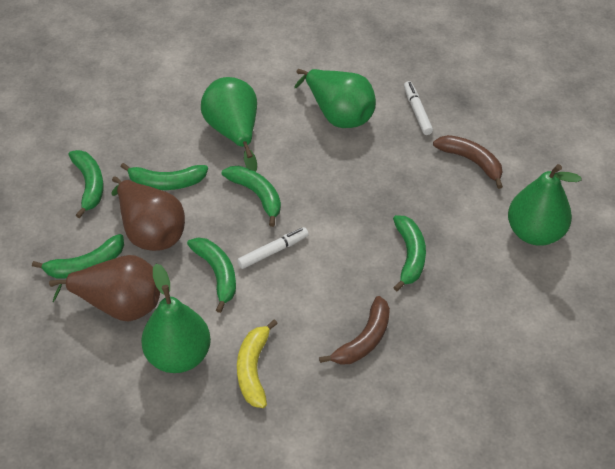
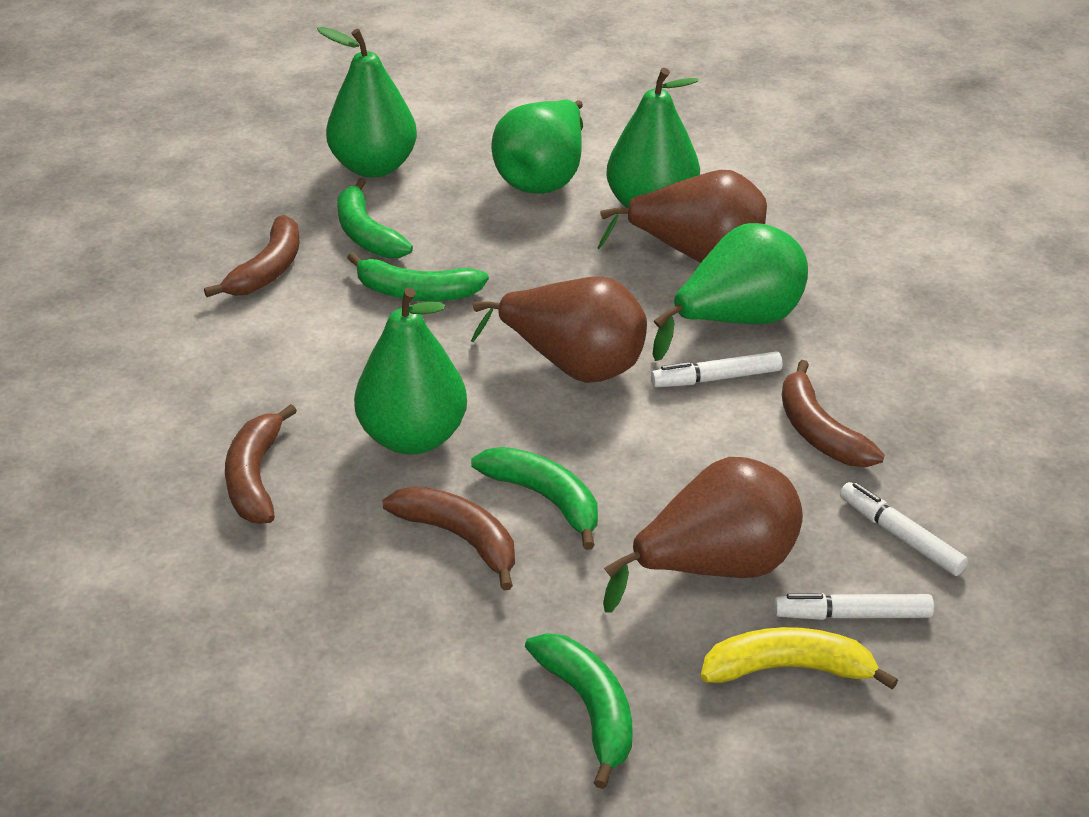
brown banana: [319,296,390,365] [433,135,503,189] = 2 -> [204,215,300,297] [225,404,297,524] [382,486,515,590] [782,360,884,467] = 4
brown pear: [49,255,160,322] [111,176,185,251] = 2 -> [471,276,647,383] [597,170,767,263] [603,457,803,612] = 3
green banana: [32,234,124,278] [68,150,104,218] [121,163,208,190] [187,238,236,313] [222,166,281,227] [393,215,426,291] = 6 -> [337,178,413,258] [347,252,489,301] [471,447,598,550] [525,633,632,789] = 4
green pear: [141,264,211,373] [201,77,257,172] [294,69,376,128] [508,164,581,246] = 4 -> [317,27,417,178] [354,287,467,455] [491,100,583,194] [606,68,700,208] [653,223,808,361] = 5
white marker: [237,227,309,269] [404,81,433,135] = 2 -> [651,351,783,387] [774,593,934,620] [840,482,968,576] = 3

